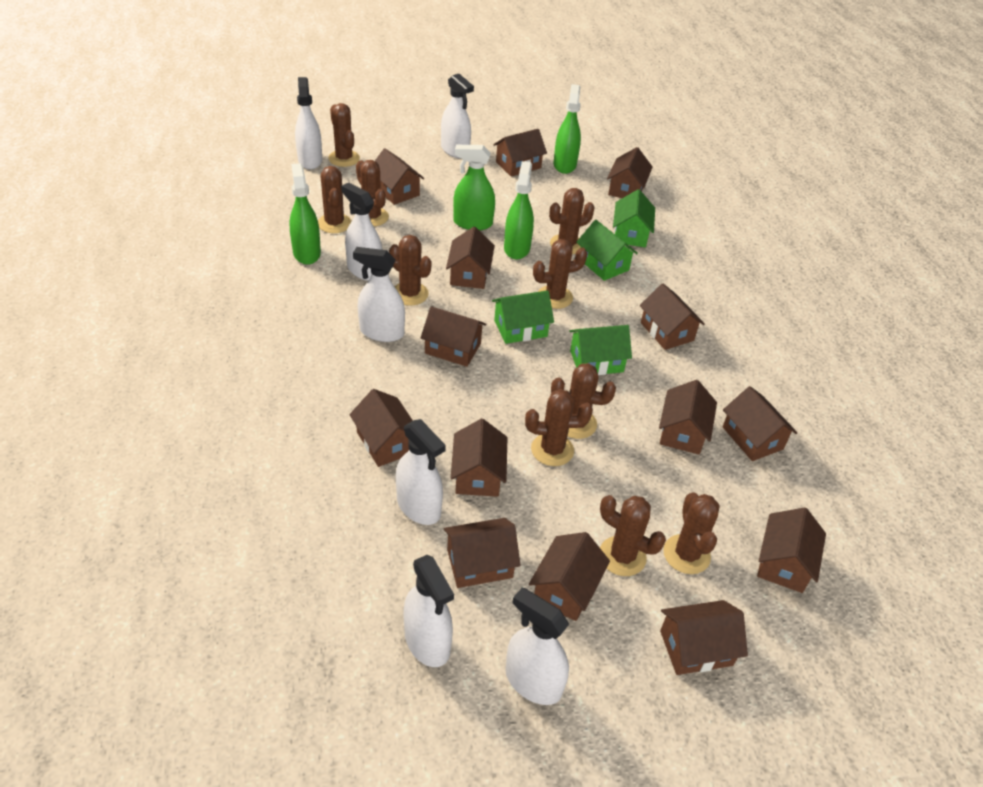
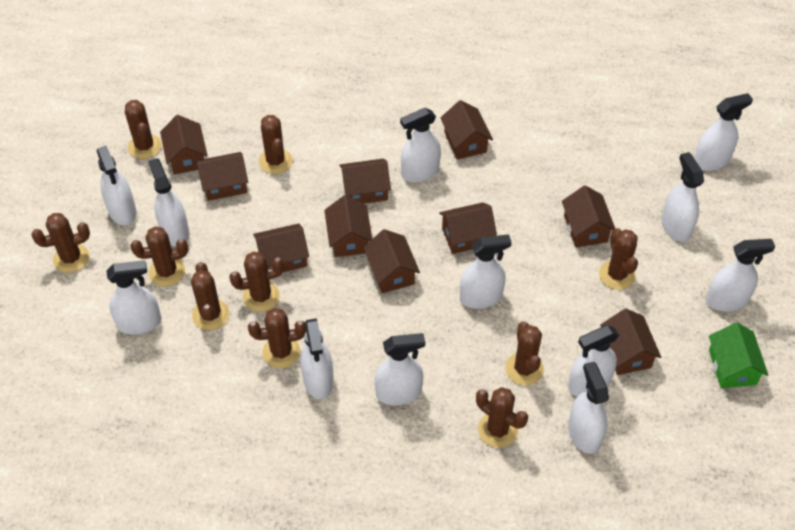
brown house: [350,389,413,467] [375,148,424,205] [421,306,487,367] [444,518,521,588] [446,227,495,289] [451,419,507,497] [493,129,547,177] [529,532,610,621] [607,147,653,198] [639,284,705,350] [659,380,717,454] [660,600,748,675] [723,386,797,461] [757,507,826,593] = 14 -> [160,115,208,175] [197,152,248,201] [253,223,309,273] [324,195,372,257] [339,159,391,204] [363,229,420,293] [439,202,497,254] [440,100,493,160] [562,185,615,247] [600,309,661,375] = 10
green house: [492,290,554,344] [569,325,632,375] [577,220,638,281] [613,189,655,247] = 4 -> [709,322,768,388] = 1
green spray bottle: [290,163,321,265] [453,145,495,230] [504,161,534,259] [554,84,581,174] = 4 -> none = 0
white spray bottle: [295,77,322,169] [341,182,382,281] [353,247,405,342] [396,419,446,525] [403,555,454,667] [441,74,474,158] [505,588,569,705] = 7 -> [96,146,136,225] [107,260,161,334] [148,158,189,247] [301,318,334,399] [375,333,425,405] [400,108,441,182] [460,234,512,309] [568,325,619,396] [568,362,609,454] [662,152,704,242] [694,93,753,171] [706,239,775,312] = 12

